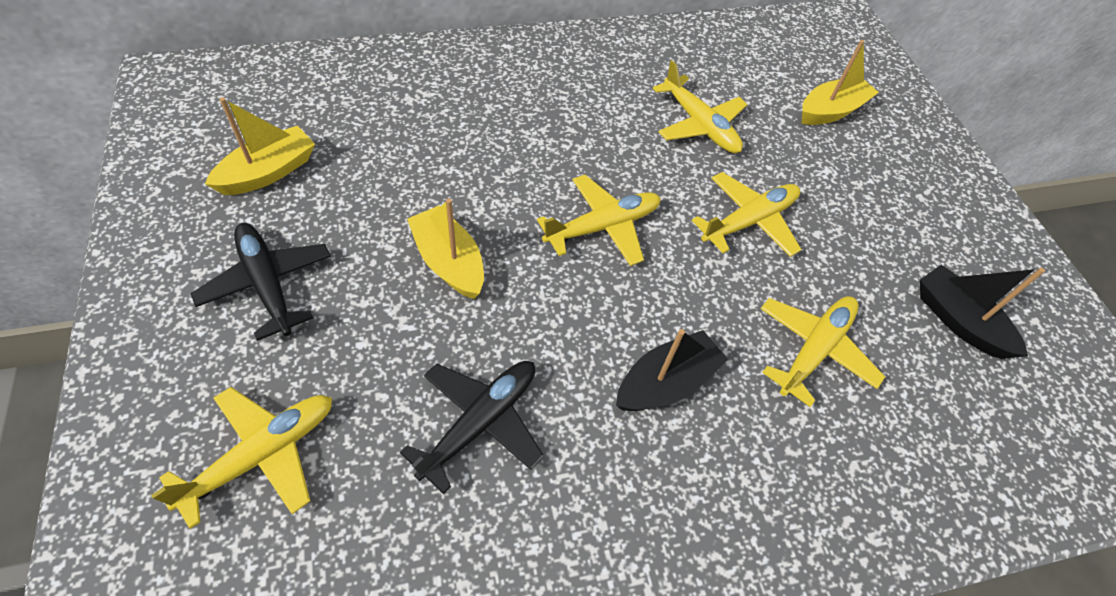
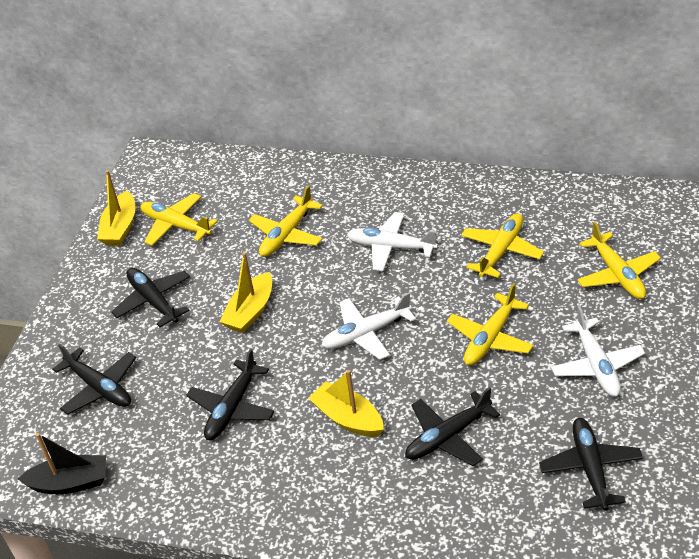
black boat: [616,329,728,411] [920,265,1045,359] = 2 -> [18,433,106,494] = 1
black plane: [190,223,331,341] [400,361,544,494] = 2 -> [52,344,136,415] [111,268,190,327] [186,349,275,440] [405,387,500,466] [539,418,643,511] = 5
white plane: none = 0 -> [321,293,416,360] [347,212,438,271] [551,306,645,397] = 3

